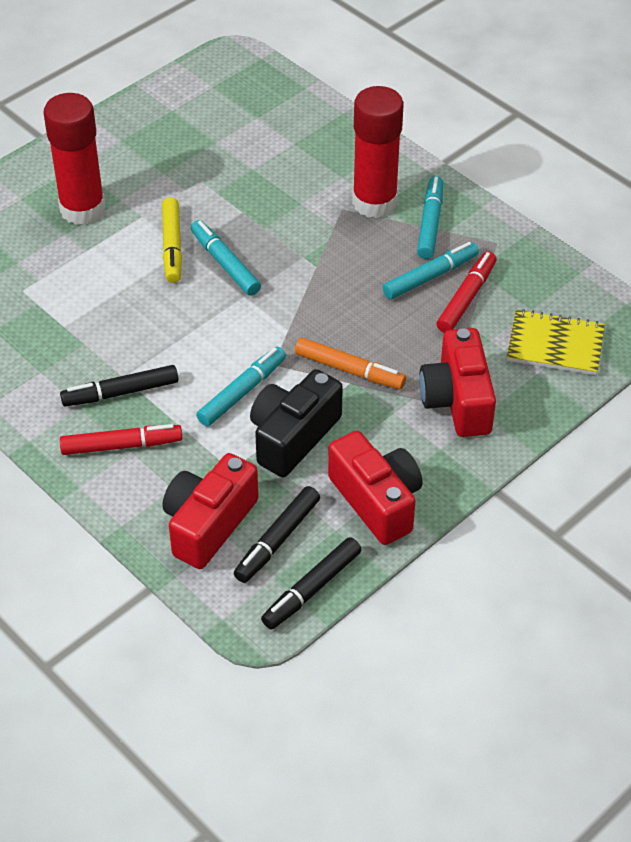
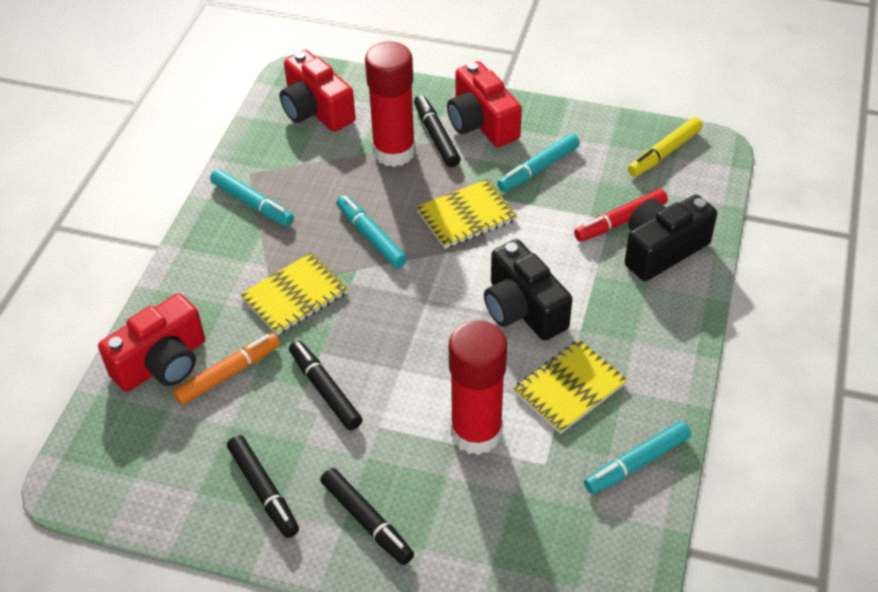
black camera: [250,369,343,477] = 1 -> [484,239,572,341] [625,195,717,281] = 2
black marker: [60,365,178,407] [234,486,320,583] [261,537,361,630] = 3 -> [227,435,299,538] [289,340,362,430] [320,468,414,565] [414,95,461,167] = 4
red marker: [60,424,182,455] [437,251,496,333] = 2 -> [574,189,668,242] = 1
yellow notebook: [507,309,605,375] = 1 -> [240,252,348,335] [416,179,517,249] [513,340,628,434] = 3

